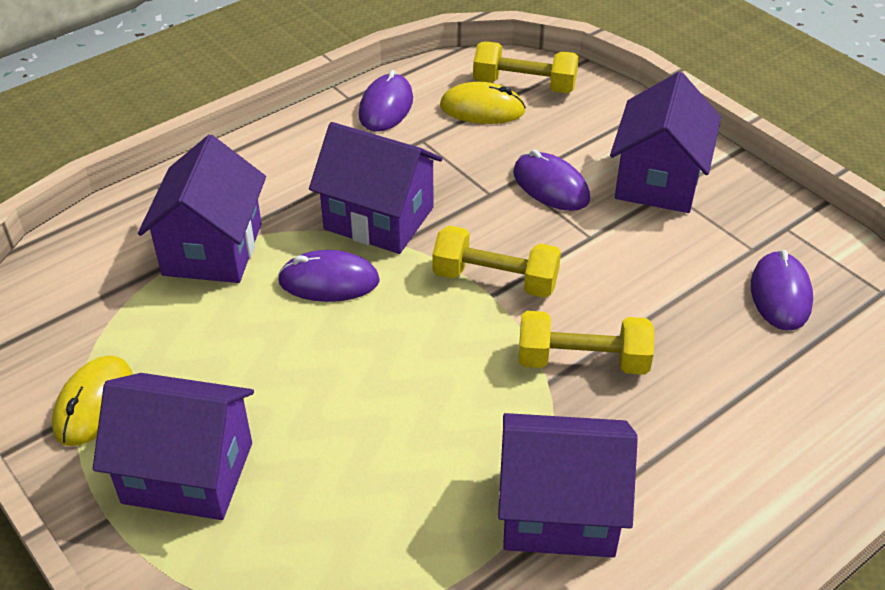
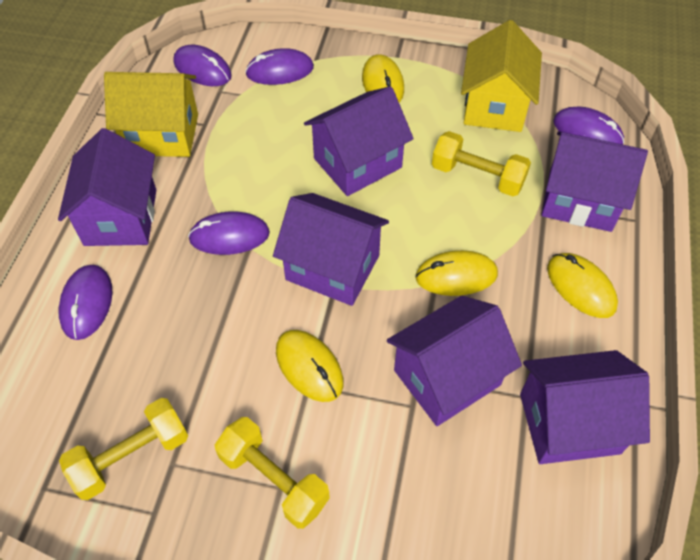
purple house: [93,373,254,520] [138,135,266,283] [309,122,443,254] [498,413,638,558] [610,72,721,213] = 5 -> [58,128,156,246] [273,193,389,306] [304,86,414,196] [387,296,522,426] [520,350,650,464] [541,131,648,232] = 6
purple mouse: [278,250,380,302] [359,70,413,132] [513,149,590,211] [751,250,813,331] = 4 -> [59,265,113,340] [173,45,232,86] [188,212,270,255] [245,48,314,85] [553,107,624,145] = 5
yellow house: none = 0 -> [104,72,198,157] [461,20,542,132] = 2
yellow mouse: [52,355,133,446] [440,82,526,124] = 2 -> [276,330,343,402] [362,54,404,102] [415,250,498,296] [547,253,618,318] = 4

